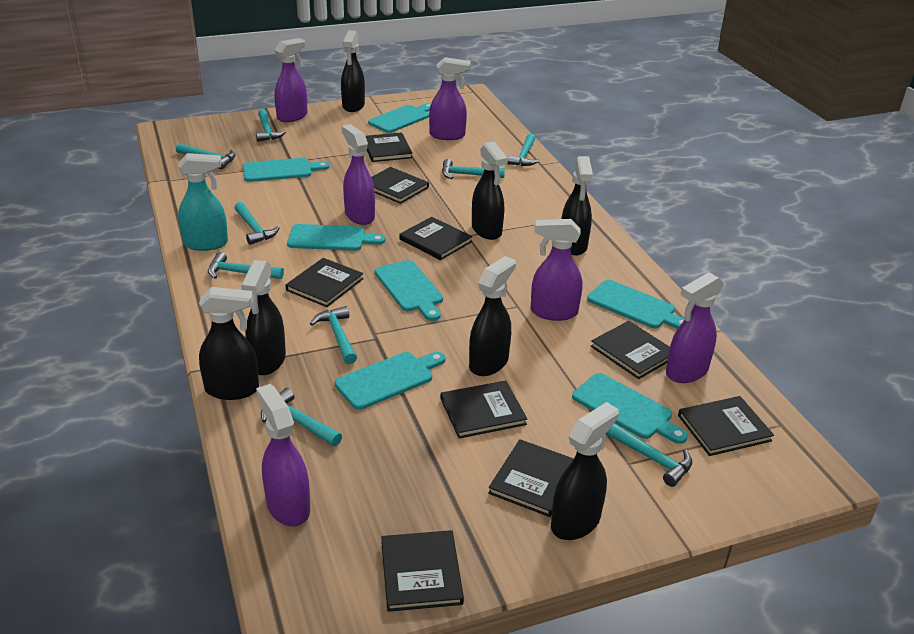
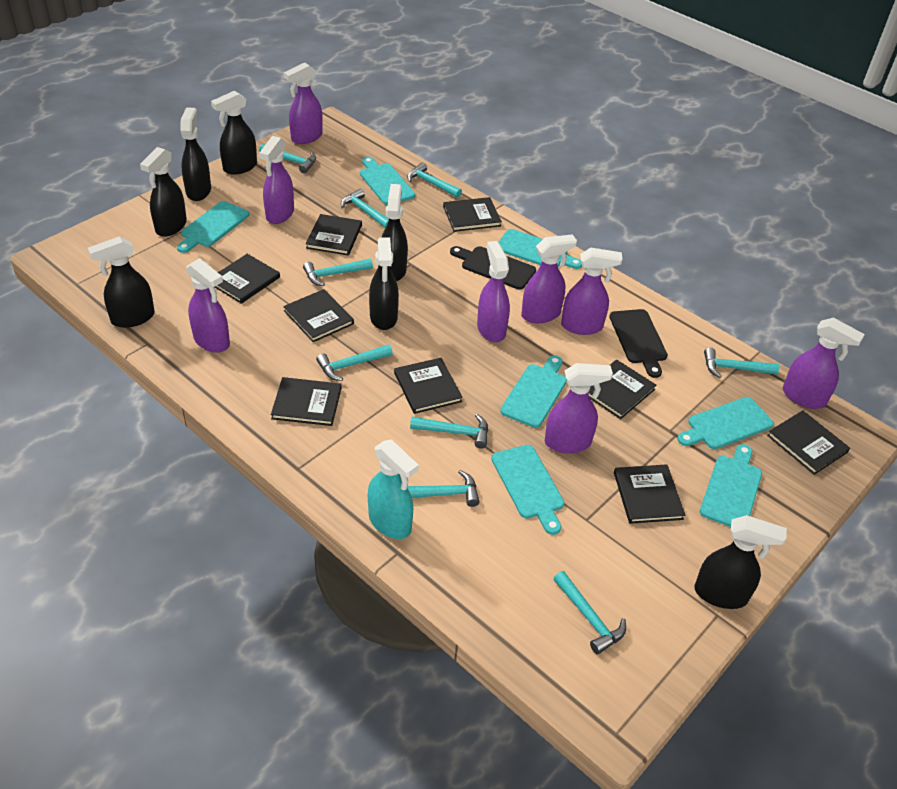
black cutting board: none = 0 -> [450,246,536,290] [609,309,668,378] = 2
purple spray bottle: [256,384,310,526] [274,38,308,122] [342,124,375,225] [429,57,470,140] [531,219,582,321] [666,272,724,383] = 6 -> [186,258,230,353] [259,136,294,224] [284,62,323,144] [477,241,510,342] [521,234,577,323] [545,363,613,453] [561,248,622,335] [783,318,865,409] = 8

